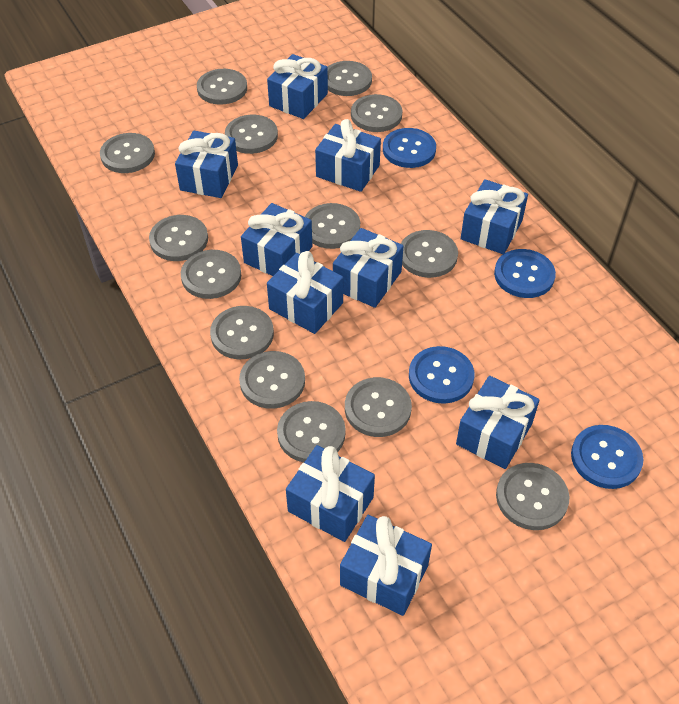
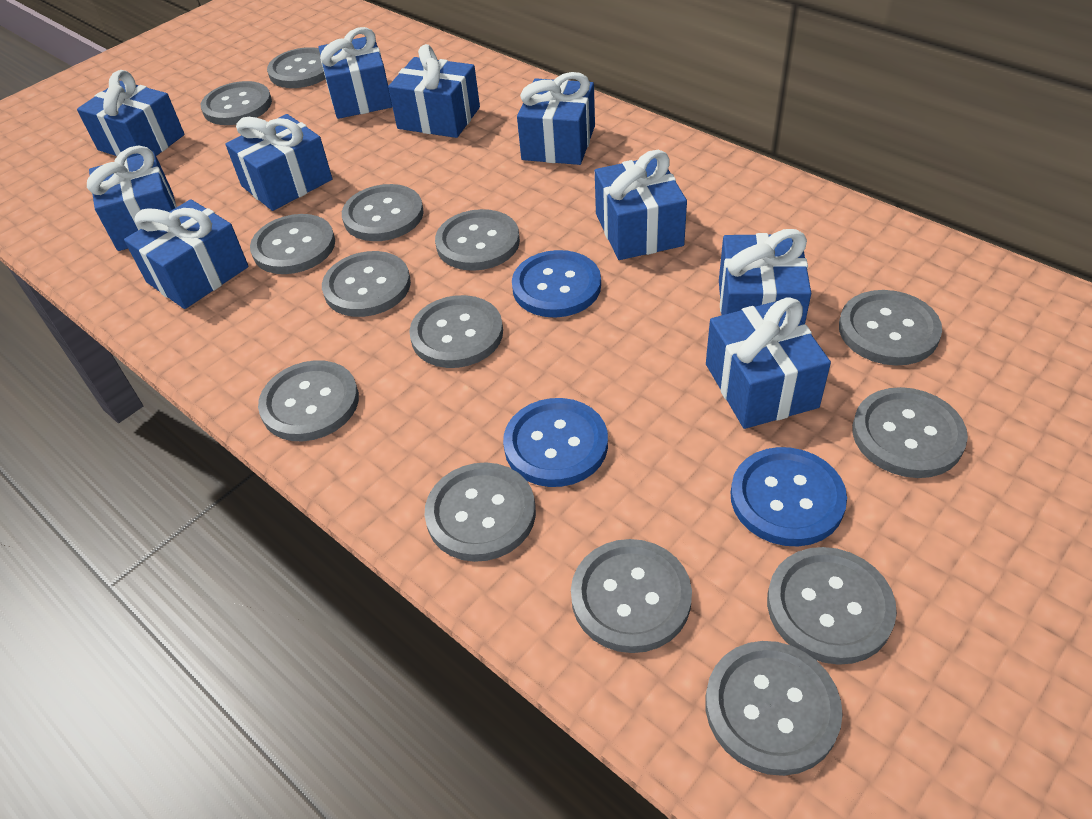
blue button: [383,128,436,168] [409,346,474,404] [494,249,556,298] [571,425,643,489] = 4 -> [503,398,608,487] [512,250,601,317] [731,447,847,546] = 3

